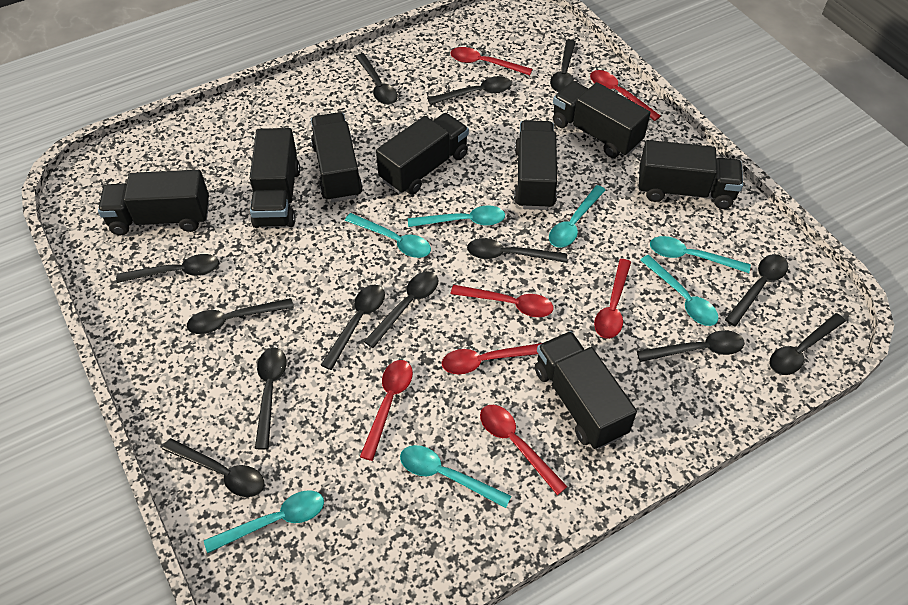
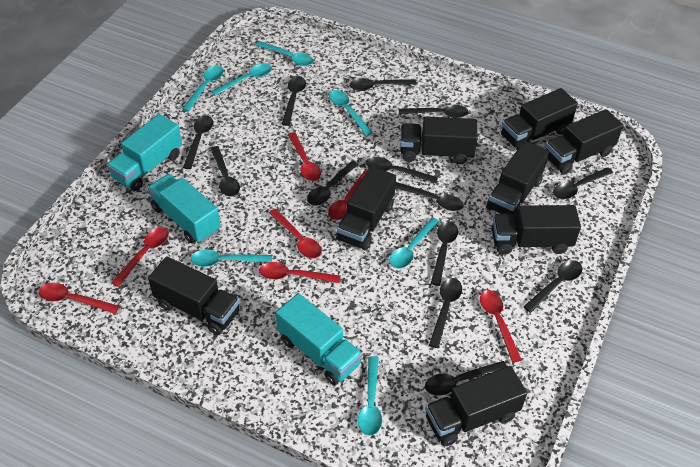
turquoise truck: none = 0 -> [107,114,182,191] [147,174,221,243] [276,293,362,385] = 3

